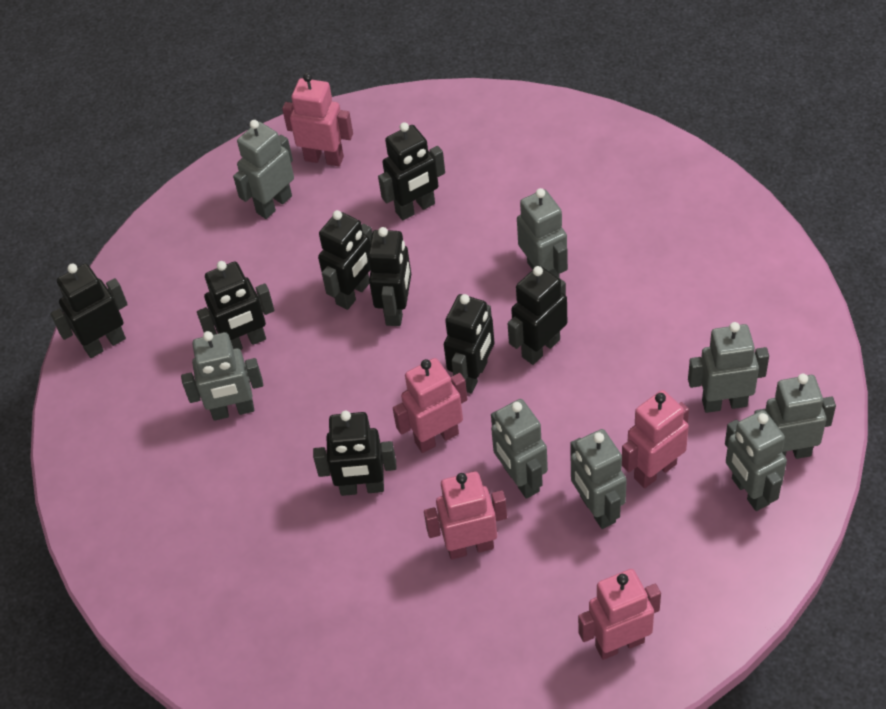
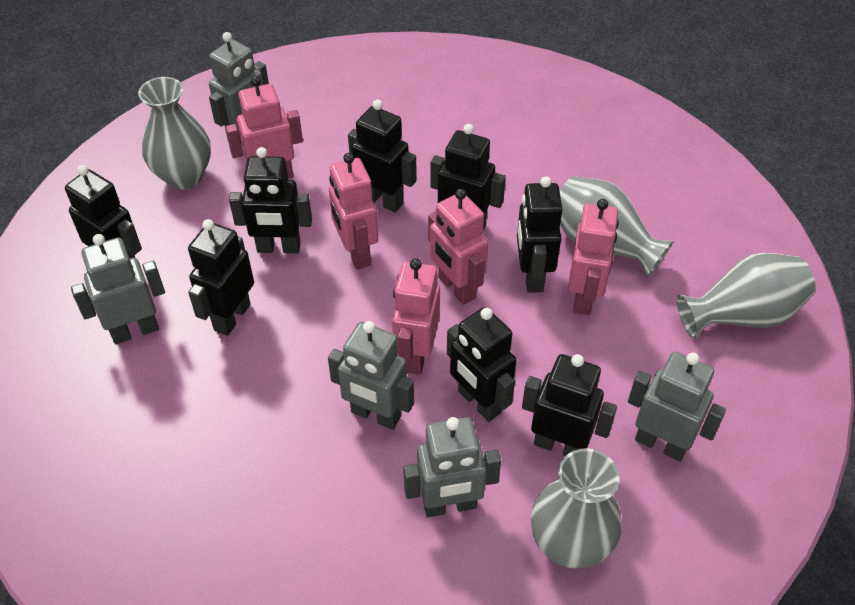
grey robot: [181,331,263,421] [233,120,294,219] [491,399,548,499] [517,188,568,278] [570,429,627,529] [688,322,769,413] [725,410,787,511] [754,374,836,459] = 8 -> [71,234,165,344] [209,32,269,141] [328,321,414,430] [403,417,501,517] [628,352,726,461] = 5
grey vase: none = 0 -> [138,77,211,190] [531,448,622,569] [560,176,674,277] [677,253,816,339] = 4

